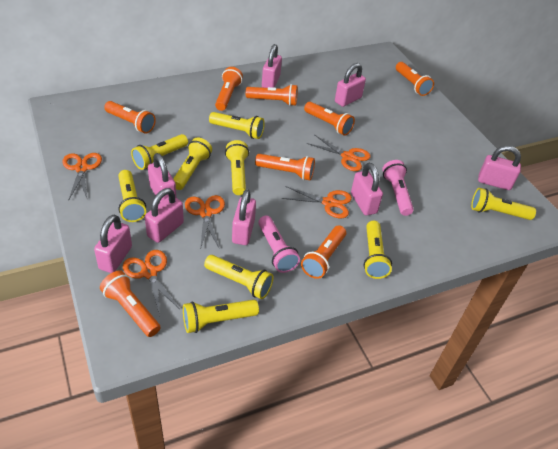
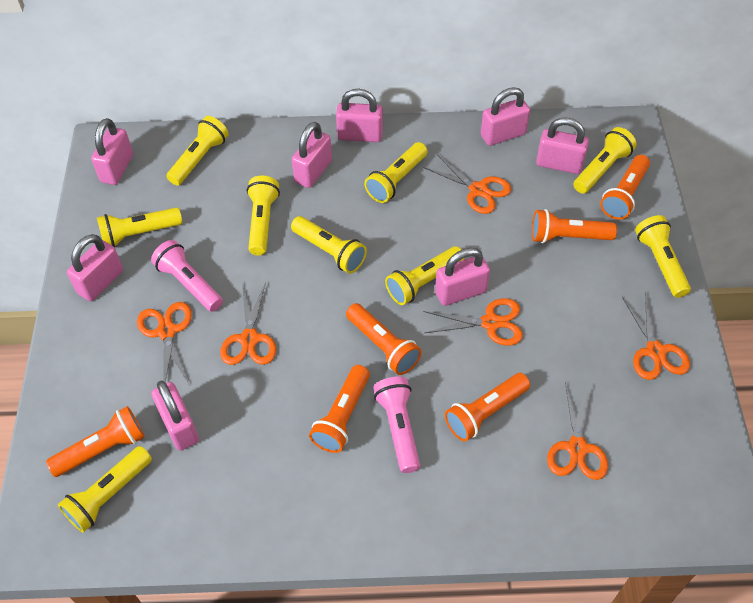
orange flashlight: [100,270,161,337] [104,101,156,134] [215,67,243,111] [246,84,298,106] [255,154,315,180] [301,225,346,279] [304,102,355,136] [396,62,434,96] = 8 -> [46,406,145,477] [309,365,370,453] [346,303,422,375] [445,373,530,441] [532,209,617,243] [600,155,650,220] = 6
orange scissors: [62,153,102,201] [123,250,179,315] [185,195,225,250] [281,186,352,218] [307,135,371,171] = 5 -> [137,302,192,386] [220,282,276,365] [423,153,511,214] [423,298,523,346] [547,382,608,480] [622,292,690,380] = 6

